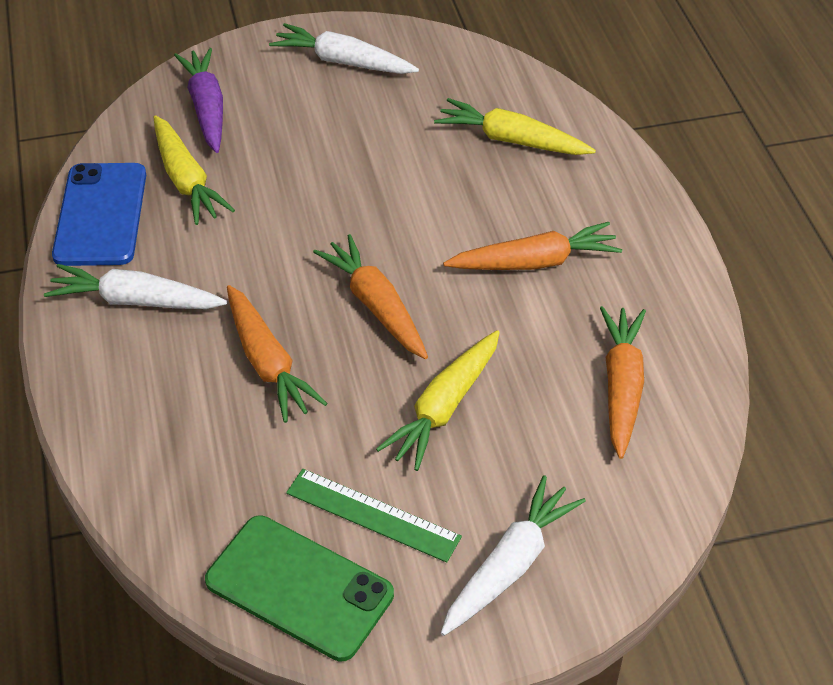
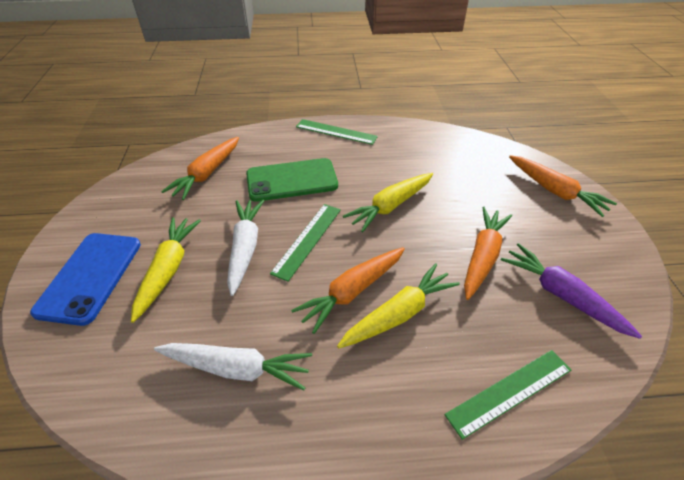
green ruler: [286,469,462,563] = 1 -> [270,204,341,282] [296,119,378,145] [444,350,571,440] = 3
white carrot: [44,264,227,309] [269,23,419,74] [441,475,586,636] = 3 -> [154,343,312,391] [227,200,264,296] = 2

